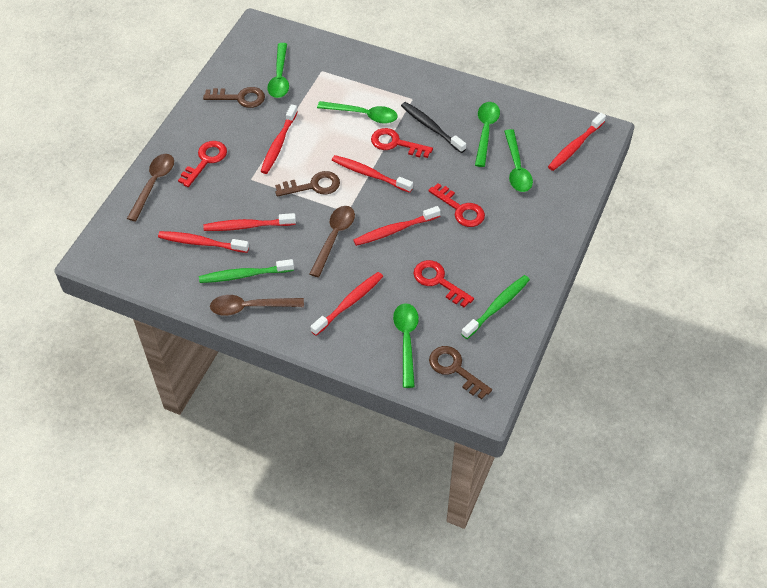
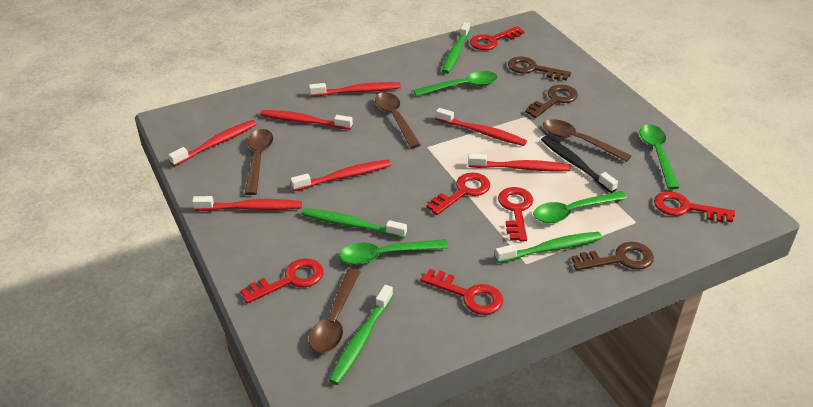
brown spoon: [127,154,174,222] [210,295,304,316] [309,206,355,277] = 3 -> [245,129,273,195] [309,268,361,353] [375,92,421,148] [543,119,632,162] = 4
green spoon: [267,43,289,98] [317,101,398,124] [393,303,419,388] [475,102,500,167] [504,129,533,192] = 5 -> [339,239,448,265] [413,71,497,96] [533,191,627,223] [640,124,679,189] = 4
green toothbrush: [199,259,294,283] [461,275,530,339] = 2 -> [302,208,407,238] [329,285,393,385] [442,22,470,74] [495,232,602,263] = 4
red key: [178,141,227,187] [371,128,433,158] [413,260,474,308] [428,183,485,227] = 4 -> [241,258,323,304] [420,269,503,315] [427,173,490,215] [470,26,525,50] [498,187,533,241] [654,191,735,222] = 6

